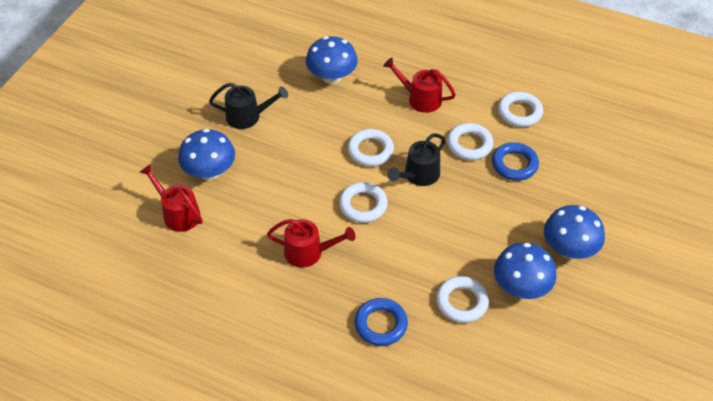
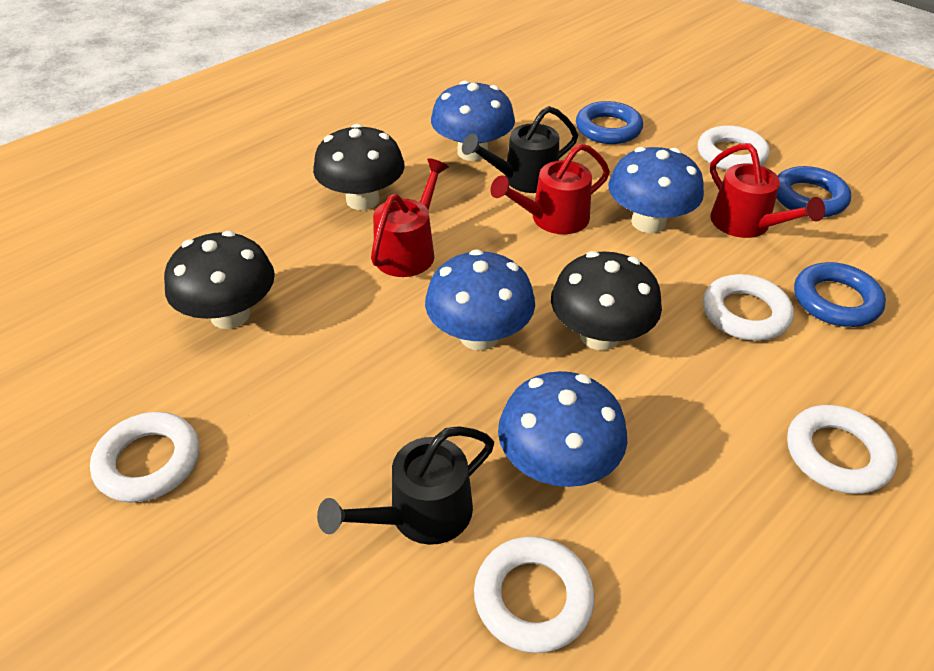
black mushroom: none = 0 -> [164,231,275,329] [313,124,405,210] [551,251,662,350] = 3
blue ring: [354,298,408,346] [492,142,539,181] = 2 -> [576,101,643,144] [776,166,851,217] [794,262,886,327] = 3

